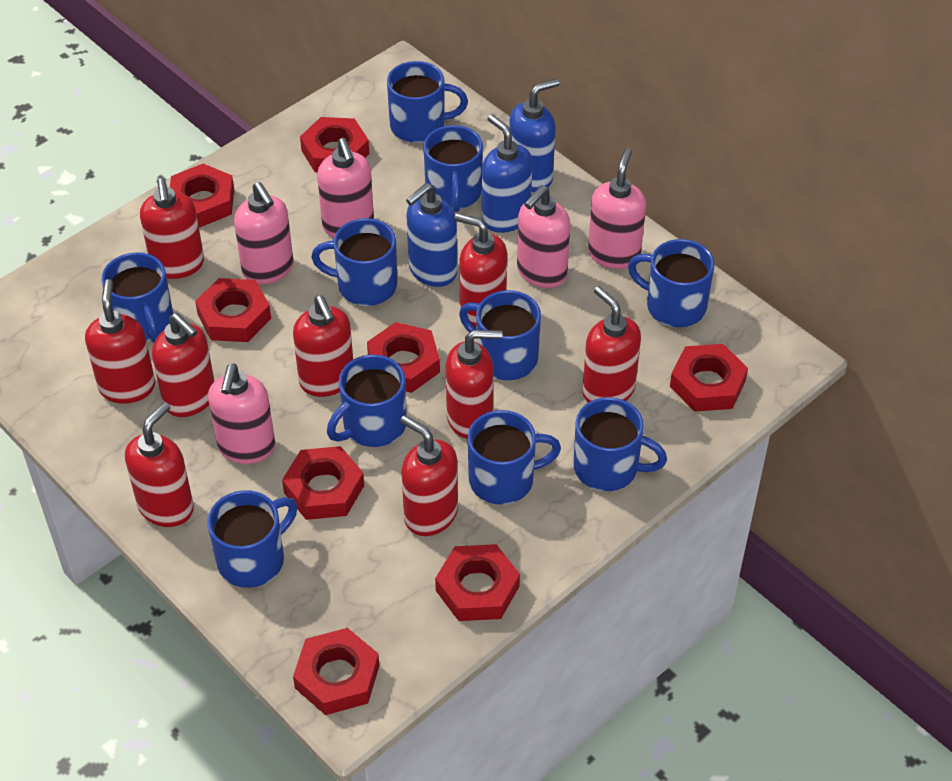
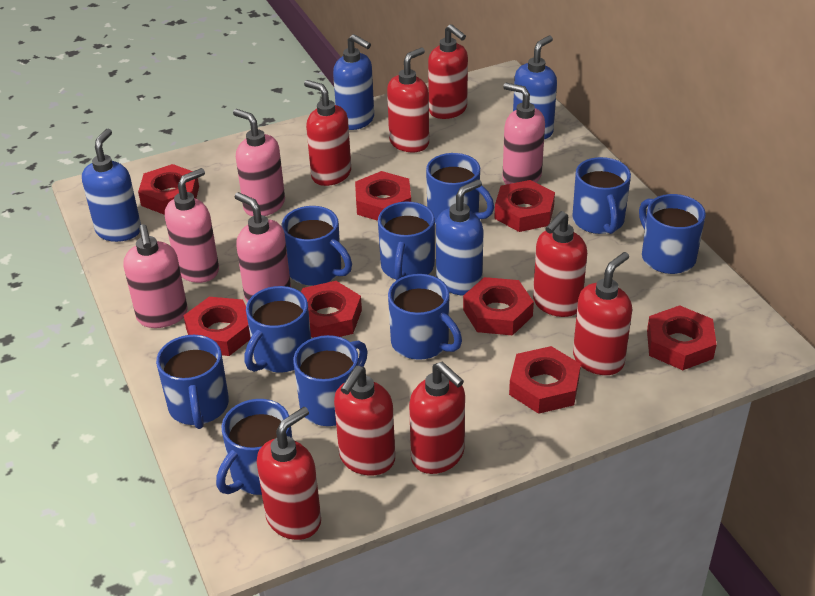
blue soap dispenser: [406,183,457,287] [482,114,533,233] [509,78,560,192] = 3 -> [82,129,141,242] [333,34,374,130] [436,179,484,296] [513,36,557,139] = 4
red soap dispenser: [85,279,155,404] [125,402,194,527] [140,178,204,279] [152,313,215,417] [293,295,353,397] [400,415,458,536] [446,330,503,439] [454,213,507,327] [582,286,641,403] = 9 -> [257,407,321,540] [304,80,351,186] [334,366,395,476] [387,47,429,152] [409,362,465,474] [428,24,468,119] [533,211,587,317] [573,252,632,375] = 8

